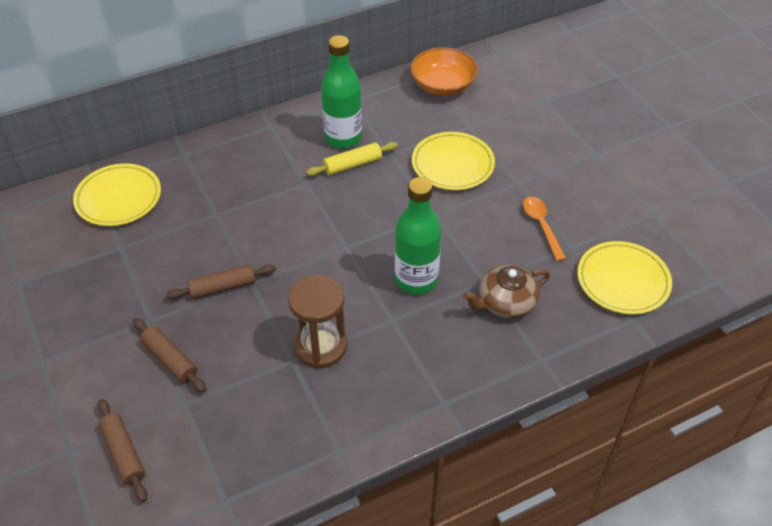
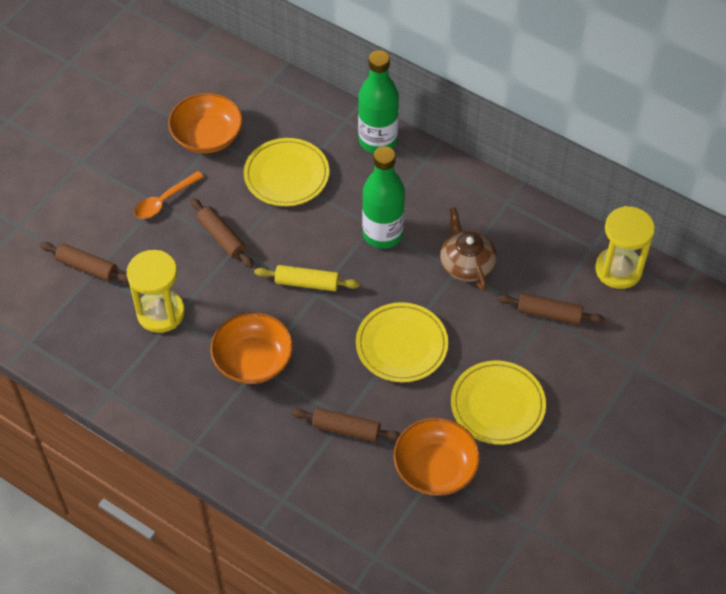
brown hourglass: [288,275,347,369] = 1 -> none = 0
brown rolling pin: [98,399,147,502] [133,318,206,392] [166,264,276,300] = 3 -> [40,242,129,283] [190,198,254,268] [291,408,401,442] [497,293,604,324] = 4
orange bowl: [410,47,478,96] = 1 -> [168,93,243,153] [210,312,293,384] [393,418,480,496] = 3
yellow hourglass: none = 0 -> [127,250,185,333] [595,206,655,289] = 2

